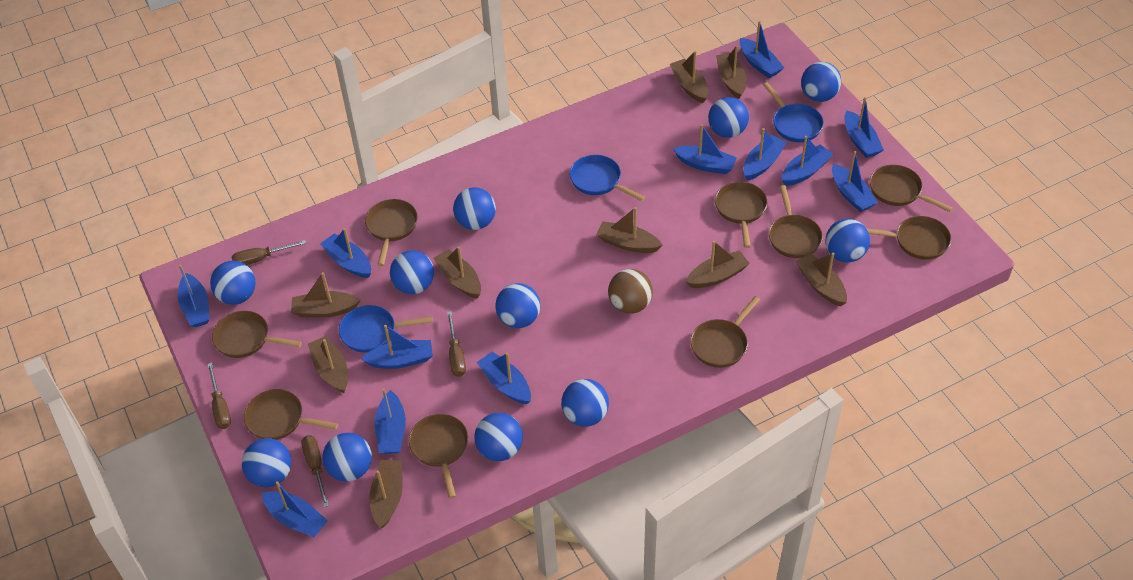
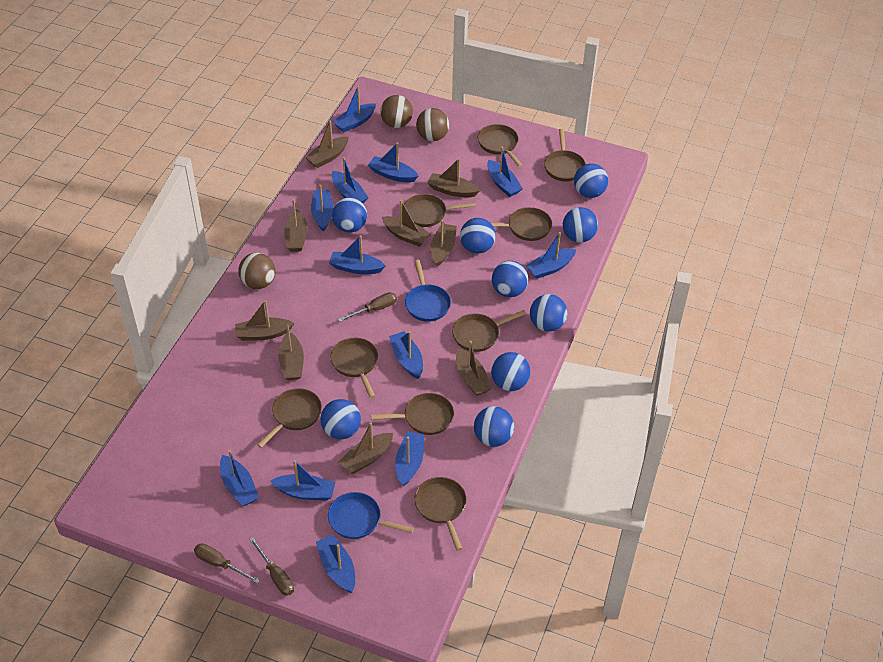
blue ball: [210,261,256,305] [242,438,291,487] [322,433,372,482] [390,250,434,294] [453,187,496,230] [474,413,523,461] [495,283,540,328] [561,379,609,427] [708,97,749,138] [801,62,841,102] [825,219,870,262] = 11 -> [320,399,361,439] [332,197,367,233] [460,218,496,253] [474,406,514,447] [491,352,530,391] [492,261,528,297] [530,294,567,332] [563,207,598,243] [574,164,608,198] = 9
blue pan: [339,305,433,352] [570,155,645,201] [763,82,824,142] = 3 -> [328,492,414,539] [405,260,451,322] = 2
brown ball: [608,269,653,314] = 1 -> [238,253,275,289] [380,95,413,128] [416,108,449,141] = 3
brown screwdriver: [207,363,231,429] [232,240,306,265] [301,435,329,507] [447,311,466,377] = 4 -> [194,543,259,583] [249,537,294,596] [338,292,397,322] = 3

